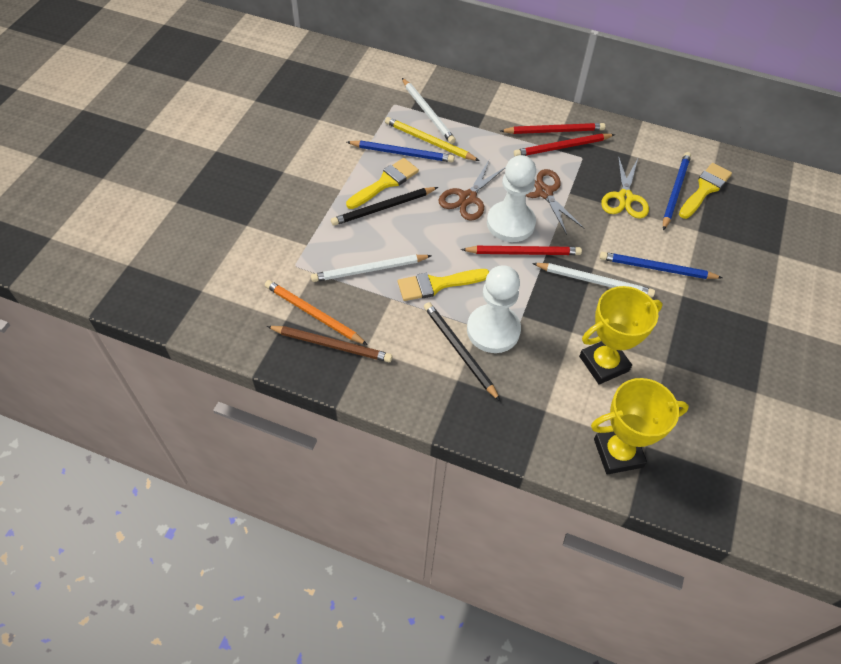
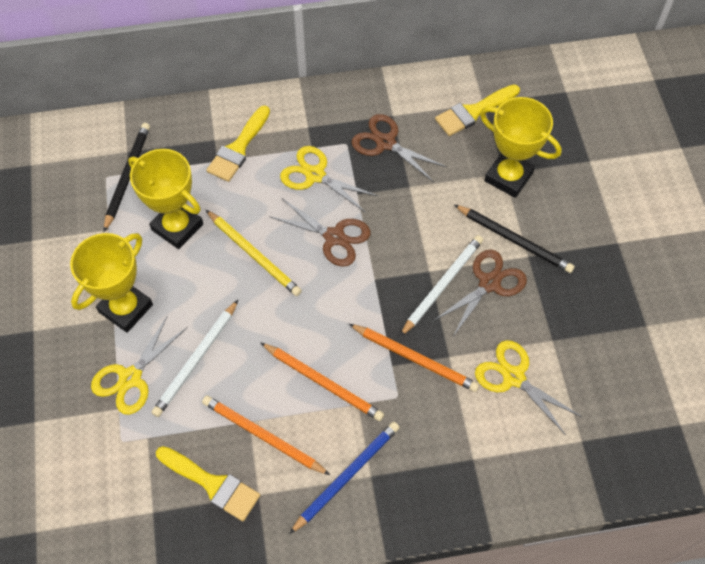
blue pencil: [347,141,455,162] [600,252,723,279] [663,152,691,230] = 3 -> [289,422,400,534] = 1
brown pencil: [267,326,393,362] = 1 -> none = 0
brown scissors: [439,160,505,221] [526,169,585,235] = 2 -> [269,198,371,267] [351,114,447,182] [433,250,527,336] = 3
orange pencil: [265,280,368,345] = 1 -> [202,395,330,475] [261,343,384,421] [349,324,479,392] = 3
red pencil: [461,246,582,255] [500,123,605,134] [514,133,615,156] = 3 -> none = 0
white pawn: [467,265,521,353] [487,155,536,242] = 2 -> none = 0
white pencil: [311,254,432,282] [402,78,456,144] [532,263,655,297] = 3 -> [151,300,238,417] [400,235,483,337] = 2
yellow scissors: [601,156,649,219] = 1 -> [91,315,188,415] [280,146,378,213] [475,340,582,435] = 3
yellow trophy: [579,286,663,384] [591,378,689,474] = 2 -> [70,233,153,333] [128,149,203,249] [480,97,562,198] = 3

